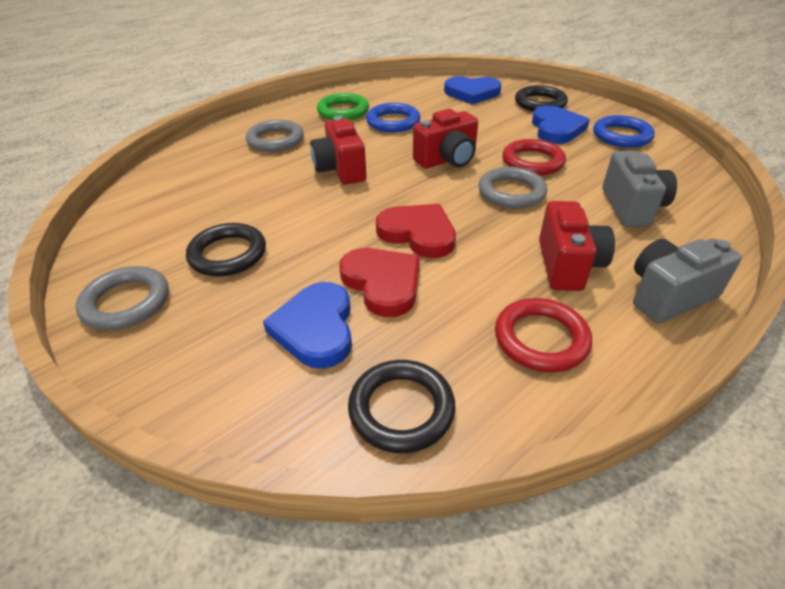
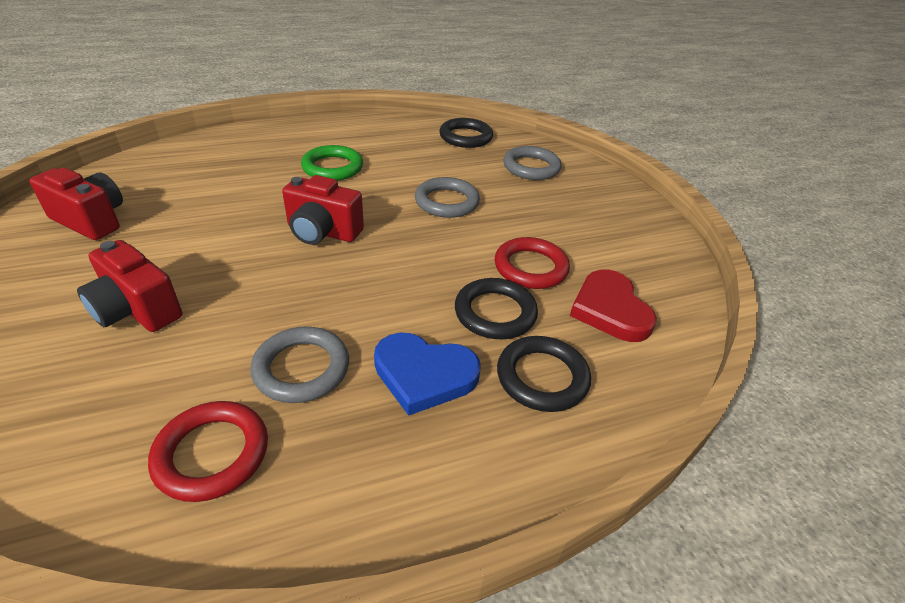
blue heart: [263,282,352,369] [444,76,502,104] [532,105,590,144] = 3 -> [374,333,481,416] = 1
blue ring: [366,103,421,132] [593,115,655,148] = 2 -> none = 0
grey camera: [603,151,677,227] [633,238,742,323] = 2 -> none = 0
red heart: [339,248,420,317] [376,204,456,258] = 2 -> [570,270,657,342] = 1

